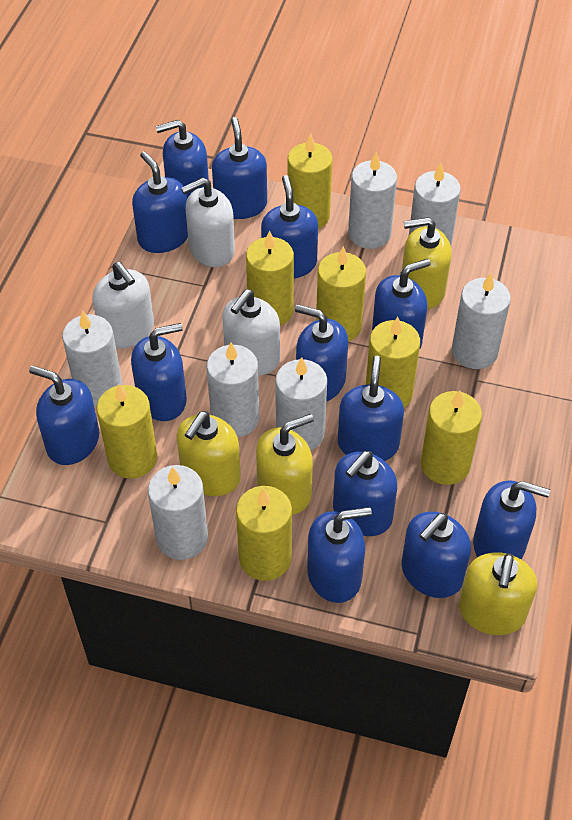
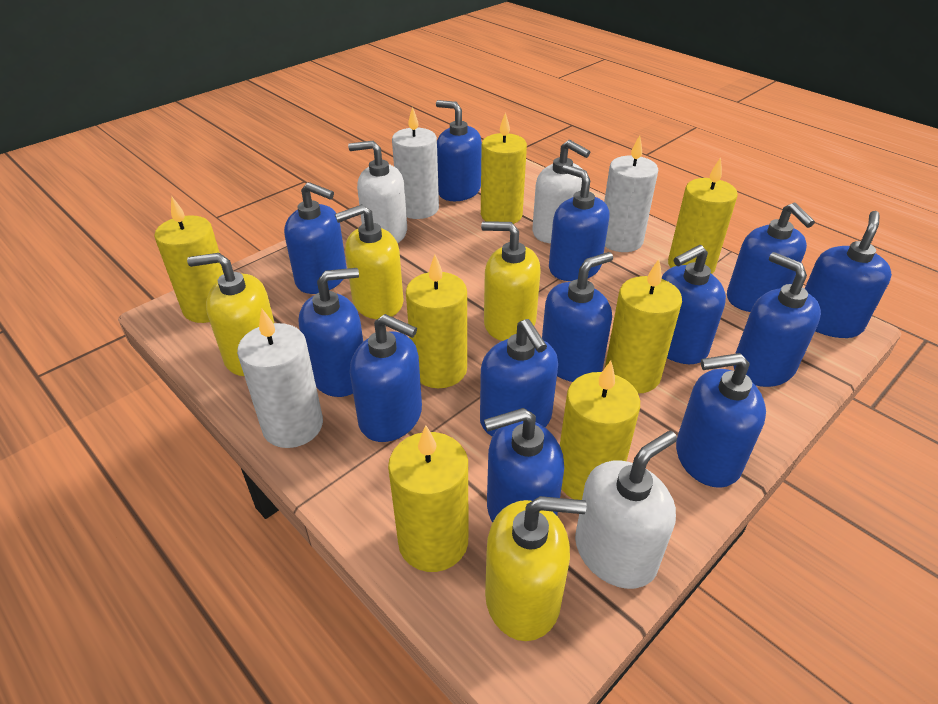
white candle: [62,310,123,407] [148,465,208,560] [207,342,259,437] [275,357,327,451] [348,152,397,249] [409,163,461,246] [452,273,511,369] = 7 -> [237,309,323,448] [392,106,439,219] [604,135,658,252] = 3

